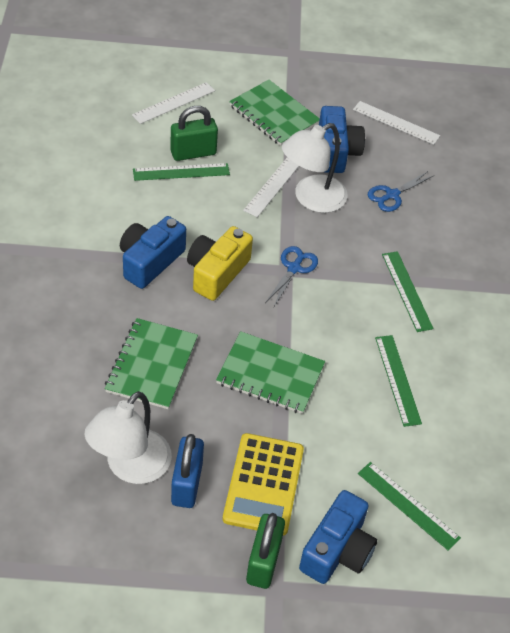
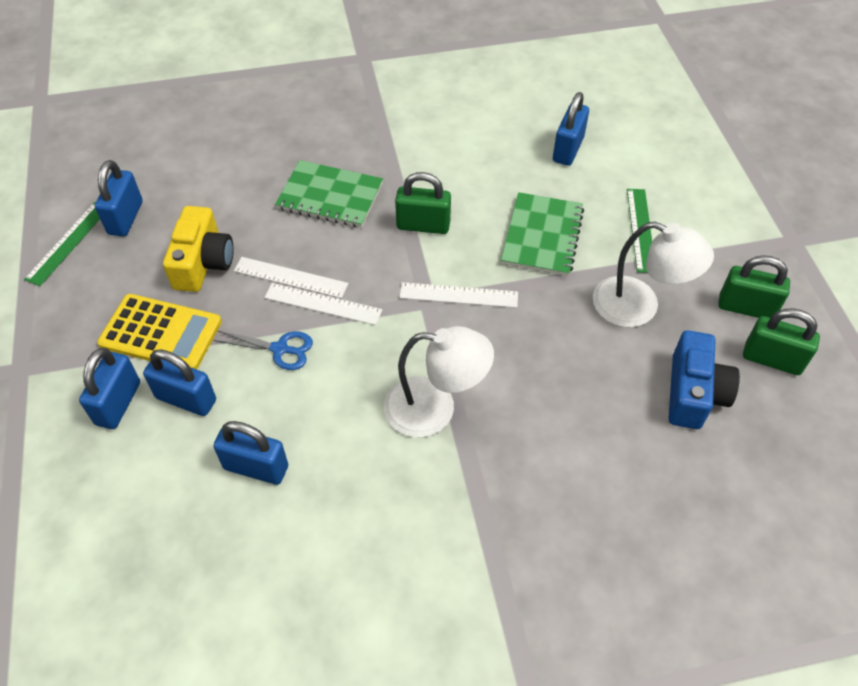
blue camera: [120,216,186,289] [299,490,377,584] [319,106,365,173] = 3 -> [669,330,740,429] = 1
blue padlock: [171,434,204,508] = 1 -> [79,348,140,429] [95,160,143,236] [143,349,216,416] [213,421,288,485] [553,92,589,166] = 5
blue scissors: [265,246,318,306] [368,171,433,212] = 2 -> [214,331,313,370] = 1
green notebook: [105,318,198,409] [216,331,325,414] [229,80,320,146] = 3 -> [275,160,383,228] [501,192,584,276] = 2
green padlock: [170,106,218,161] [246,513,285,589] = 2 -> [395,172,451,234] [718,255,790,318] [743,308,820,375] = 3
green ruler: [133,163,230,181] [358,462,461,551] [375,335,422,427] [382,251,434,332] = 4 -> [24,202,100,286] [627,189,652,273] = 2

